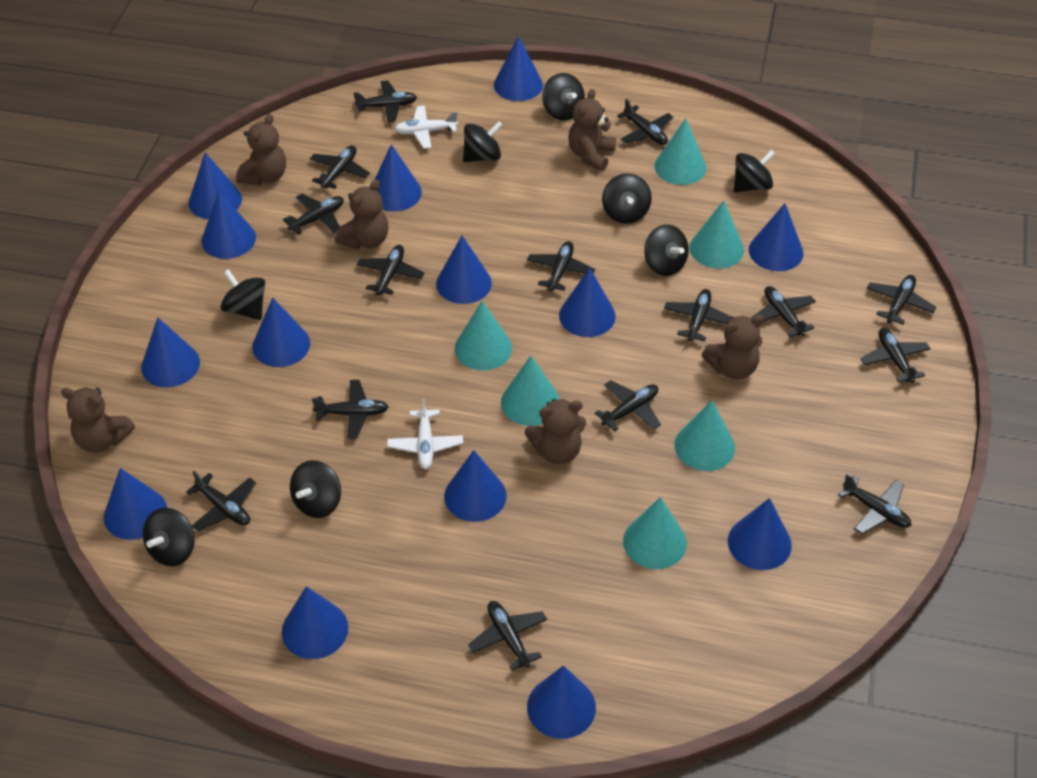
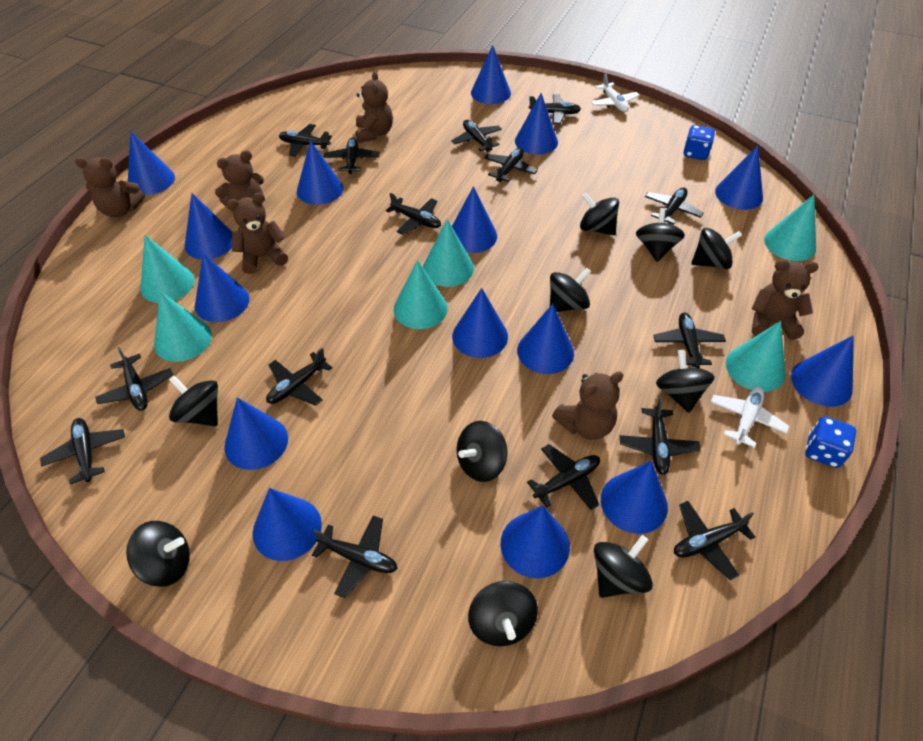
black spinning top: [143,508,195,566] [220,269,265,320] [290,460,341,518] [463,121,502,162] [542,73,585,120] [602,174,652,224] [644,224,689,276] [734,150,775,192] = 8 -> [126,521,190,587] [169,375,218,426] [457,421,508,482] [468,581,538,646] [550,268,591,312] [580,193,619,235] [594,535,653,598] [636,208,685,262] [656,349,715,413] [691,228,742,269] = 10
blue cone: [104,468,167,540] [141,317,200,387] [189,153,242,220] [202,191,256,259] [253,297,310,367] [282,586,348,659] [375,144,422,211] [436,235,492,304] [444,450,507,522] [494,36,543,101] [527,665,596,739] [559,268,616,337] [728,498,792,570] [749,203,803,271] = 14 -> [128,131,175,195] [185,193,232,259] [195,253,249,322] [224,397,288,470] [253,488,322,561] [297,140,343,205] [452,186,497,253] [452,288,508,358] [471,45,511,104] [501,505,570,578] [515,93,558,155] [517,304,574,374] [601,461,668,534] [715,145,763,210] [791,335,854,407] = 15
blue dice: none = 0 -> [683,125,715,160] [805,416,856,468] = 2

